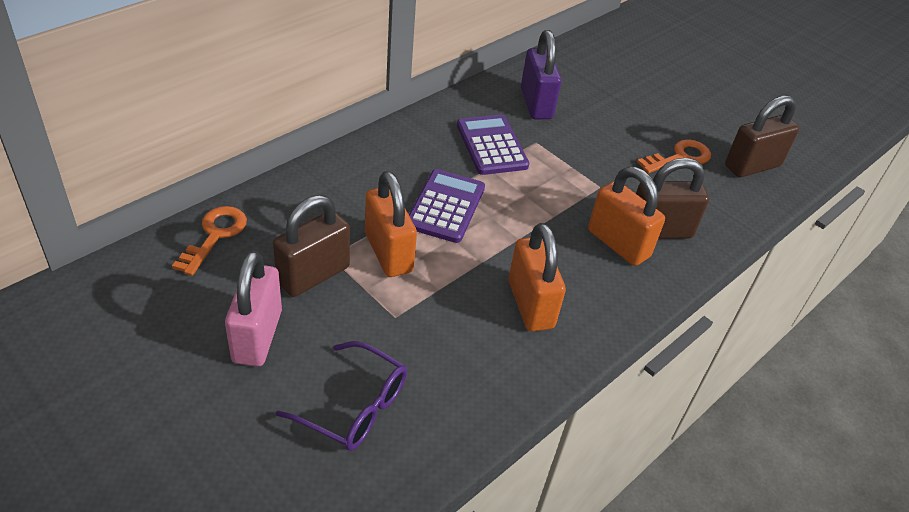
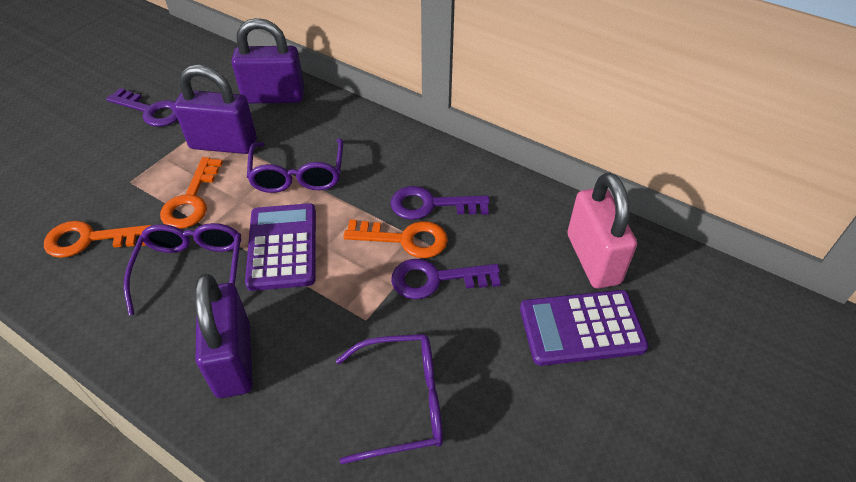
brown padlock: [273,195,350,297] [636,158,709,239] [725,95,799,177] = 3 -> none = 0
orange key: [172,206,247,276] [637,139,711,174] = 2 -> [44,221,152,258] [160,157,223,229] [343,220,448,258] = 3
orange padlock: [365,171,417,277] [509,223,566,331] [588,167,665,266] = 3 -> none = 0
purple glasses: [276,341,407,451] = 1 -> [124,223,241,315] [247,138,343,193] [336,334,443,464] = 3
purple key: none = 0 -> [106,88,178,127] [390,186,490,220] [391,259,501,299] = 3
purple padlock: [521,30,561,119] = 1 -> [174,65,257,154] [195,274,253,398] [231,18,305,104] = 3

